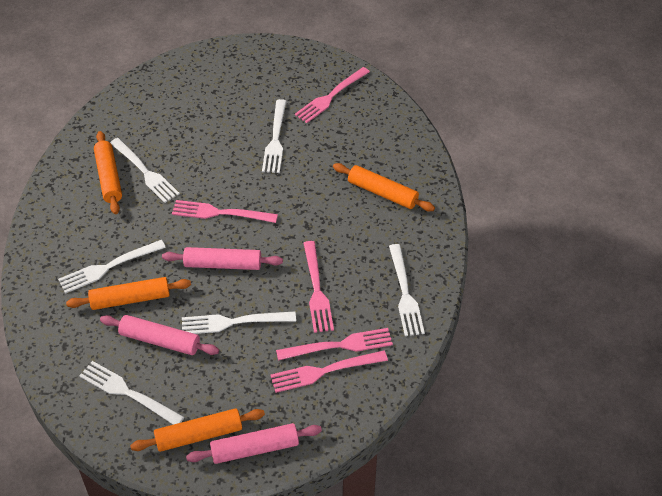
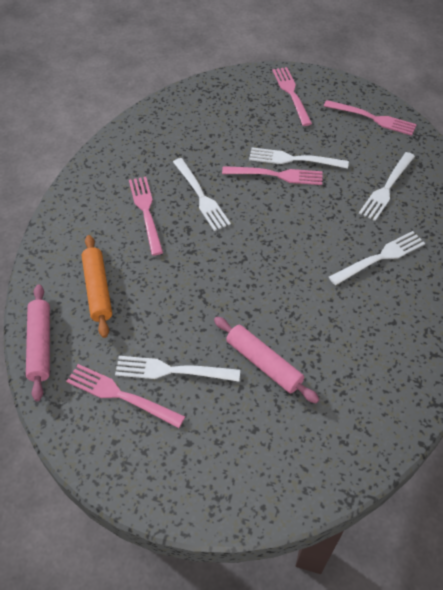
orange rolling pin: [66,277,191,310] [94,131,122,214] [130,408,265,452] [333,163,435,211] = 4 -> [82,235,112,338] = 1
pink rolling pin: [100,315,219,355] [162,247,283,270] [186,423,322,464] = 3 -> [26,284,50,401] [214,317,320,404] = 2
white fork: [58,240,166,294] [79,361,184,425] [110,138,180,203] [182,311,296,334] [262,99,287,173] [389,244,425,336] = 6 -> [115,356,240,382] [173,158,231,231] [249,147,349,169] [329,231,425,285] [359,152,415,221] = 5

